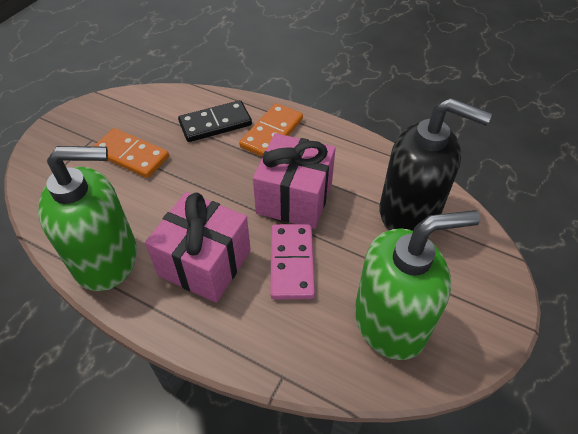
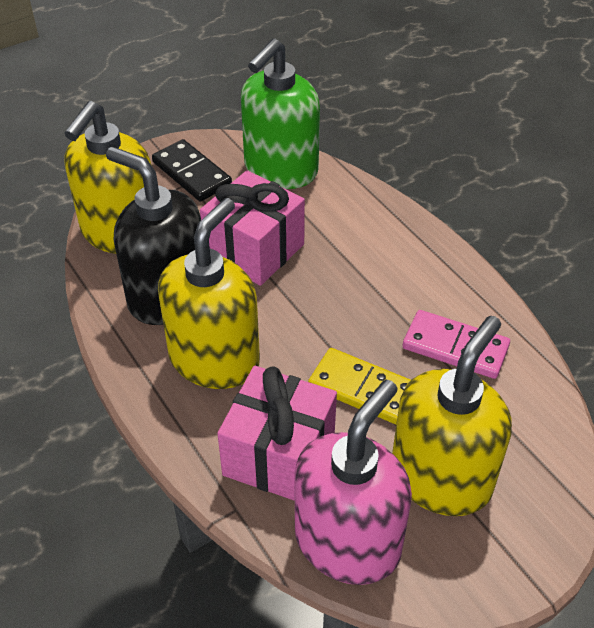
green soap dispenser: [38,146,137,291] [355,210,480,360] = 2 -> [241,38,320,189] = 1
orange domino: [93,128,169,178] [239,103,303,157] = 2 -> none = 0
pink soap dispenser: none = 0 -> [295,380,412,585] = 1
yellow domino: none = 0 -> [308,348,411,424] = 1
yellow soap dispenser: none = 0 -> [64,101,152,254] [158,198,260,389] [392,316,512,516] = 3

